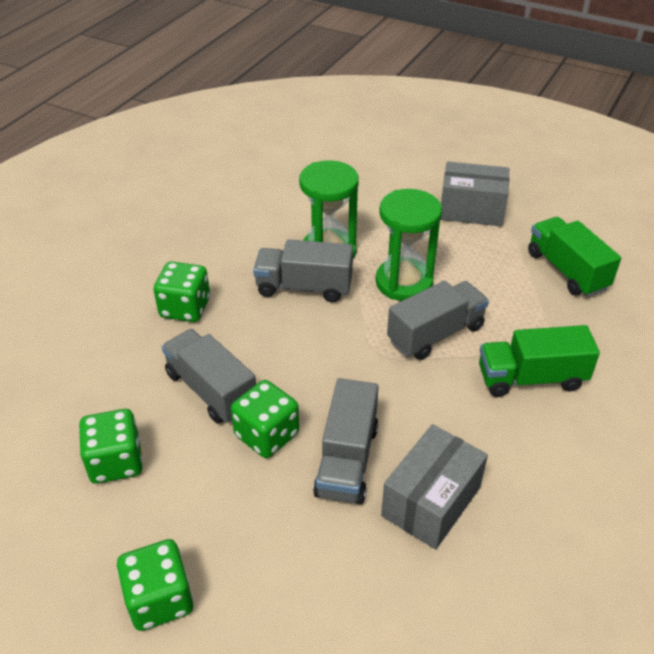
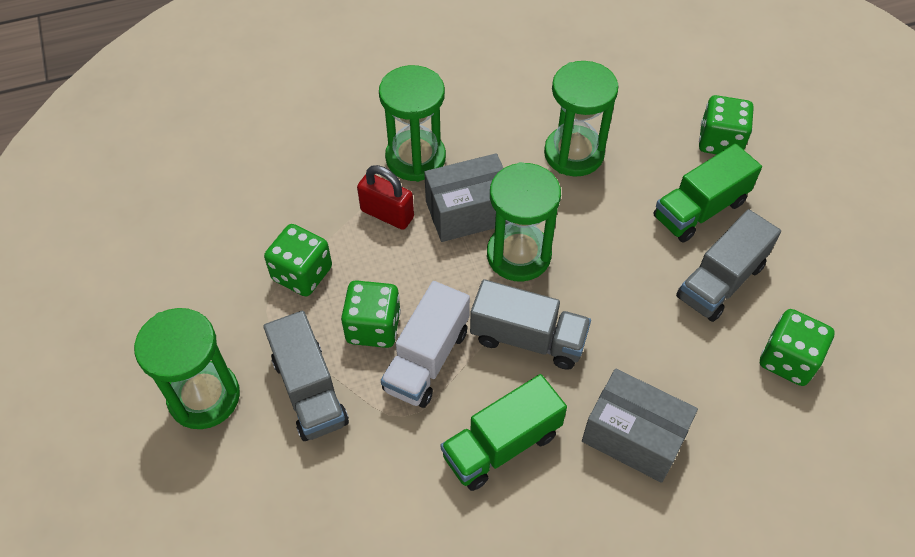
green hourglass: [299,160,359,259] [375,189,442,301] = 2 -> [134,308,240,429] [379,65,446,182] [487,162,561,282] [544,61,618,176] = 4
grey truck: [162,329,256,424] [253,239,353,302] [313,378,379,504] [387,281,489,360] = 4 -> [263,311,349,441] [470,279,591,370] [676,209,781,322] = 3
red padlock: none = 0 -> [357,165,414,230] = 1
white truck: none = 0 -> [381,281,470,408] = 1

